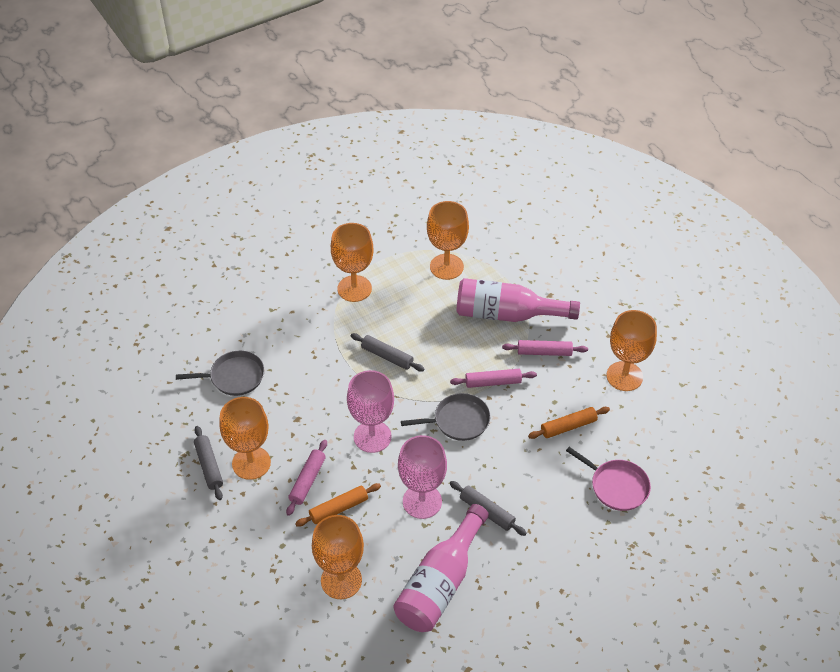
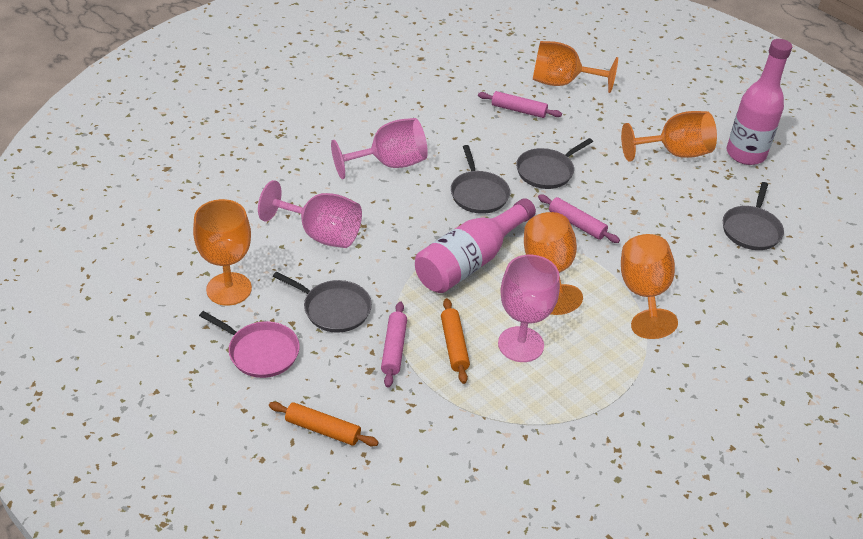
grey pan: [176,351,264,396] [401,393,490,441] = 2 -> [273,271,372,333] [451,145,510,214] [516,138,593,189] [723,182,784,250] = 4
grey rolling pin: [194,426,223,500] [351,333,424,372] [450,481,527,536] = 3 -> none = 0
pink goblet: [347,370,394,453] [398,435,447,519] = 2 -> [258,180,362,248] [331,118,428,179] [498,255,560,362] = 3

